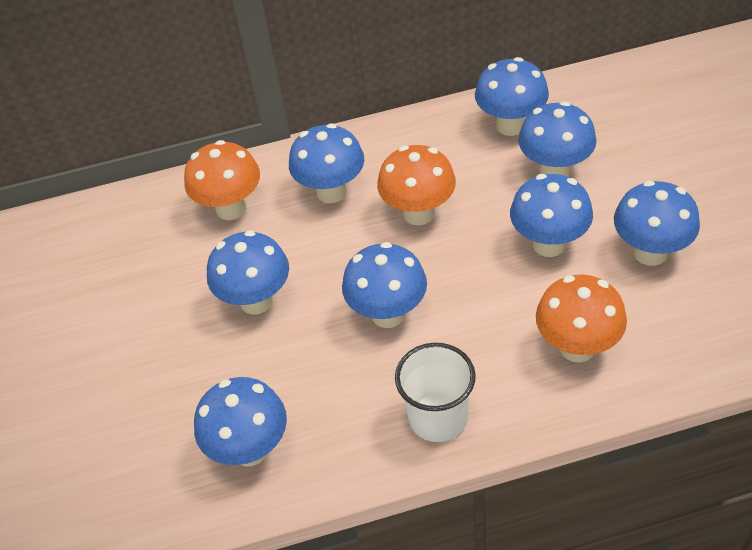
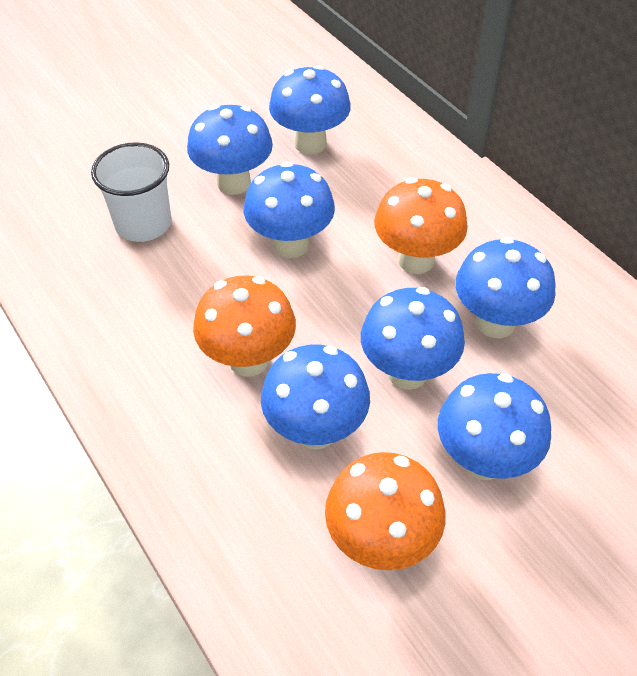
blue mushroom: [194,377,287,467] [207,230,289,315] [289,123,364,203] [342,242,427,328] [475,57,549,136] [510,174,593,257] [518,101,597,177] [614,181,700,266] = 8 -> [187,105,273,195] [244,162,335,258] [261,344,370,450] [269,65,351,154] [361,287,465,390] [438,373,551,480] [455,237,556,338] = 7

